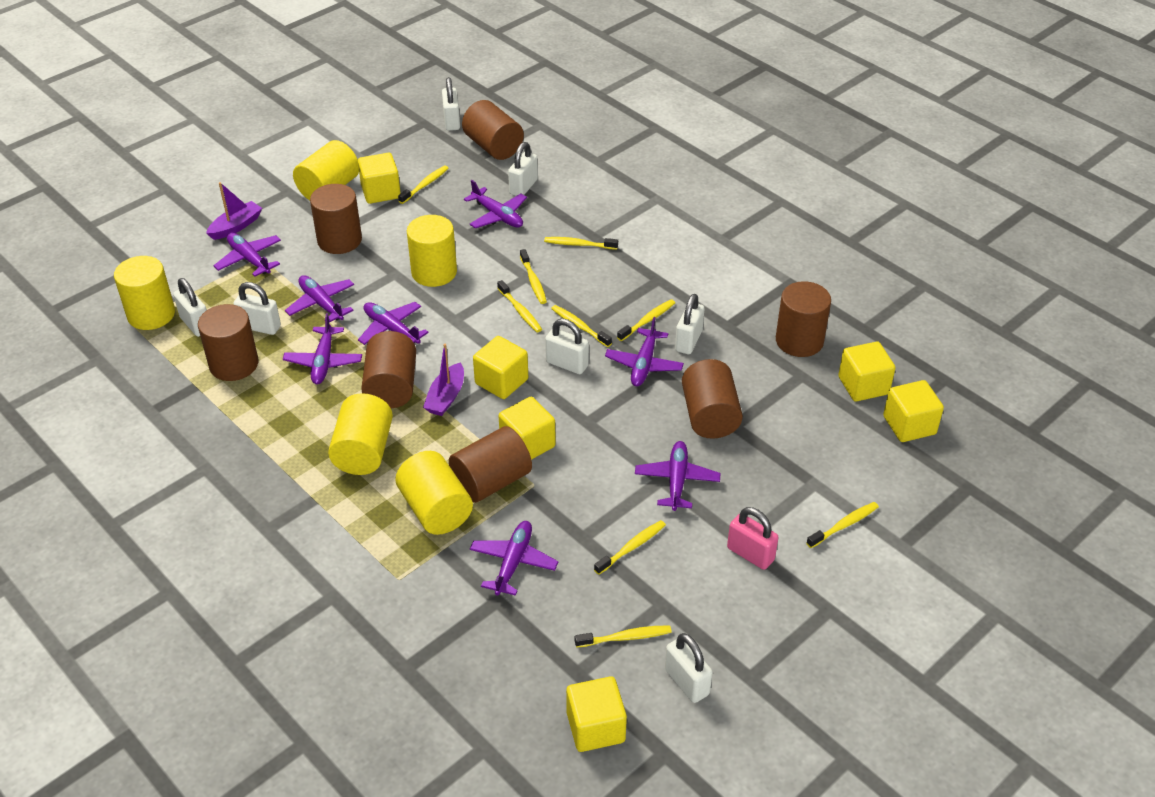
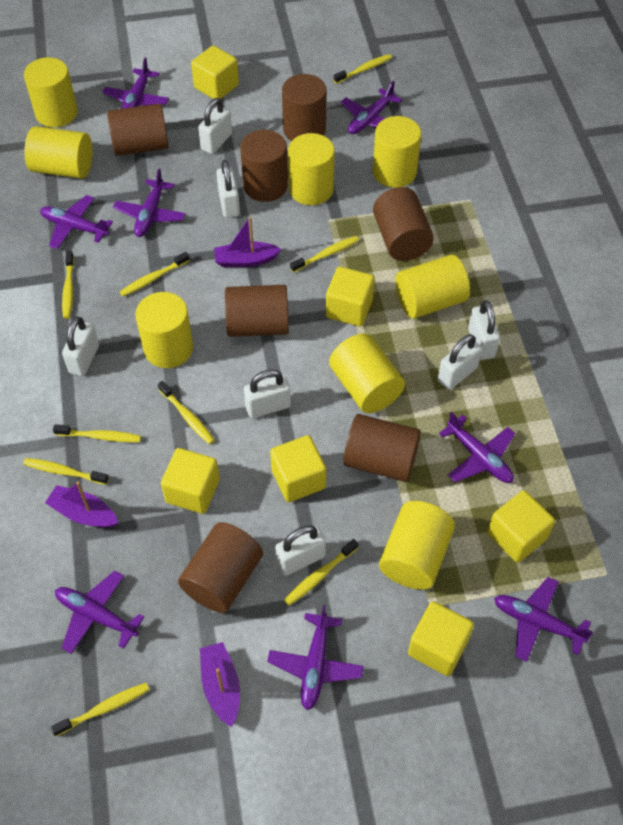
pink padlock: [727,507,779,570] = 1 -> none = 0
purple boat: [206,182,262,240] [423,344,464,416] = 2 -> [45,482,118,528] [200,642,240,727] [214,217,282,267] = 3
yellow cylinder: [114,256,175,330] [293,140,359,200] [328,393,393,475] [395,451,473,535] [407,215,457,287] = 5 -> [24,57,78,127] [24,126,93,179] [135,292,193,368] [288,133,335,205] [329,333,405,413] [373,116,421,188] [379,501,455,590] [395,255,470,319] = 8

